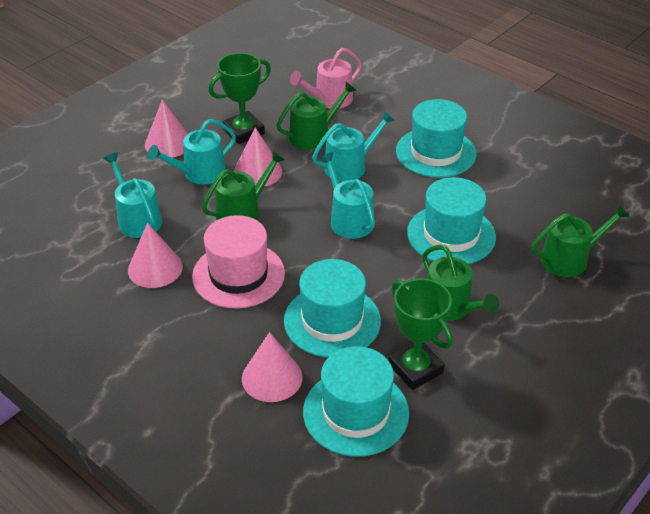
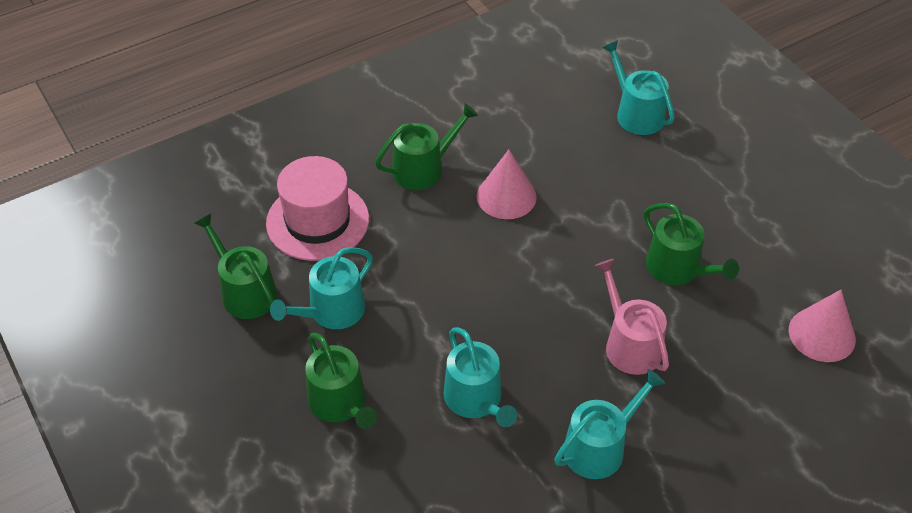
green trophy: [209,53,271,144] [389,278,453,390] = 2 -> none = 0
pink cone: [128,223,183,288] [145,99,188,158] [234,127,282,187] [242,332,303,402] = 4 -> [476,150,537,219] [789,290,856,362] = 2
turquoise hat: [284,259,381,358] [303,346,409,457] [396,99,476,178] [407,177,496,264] = 4 -> none = 0

